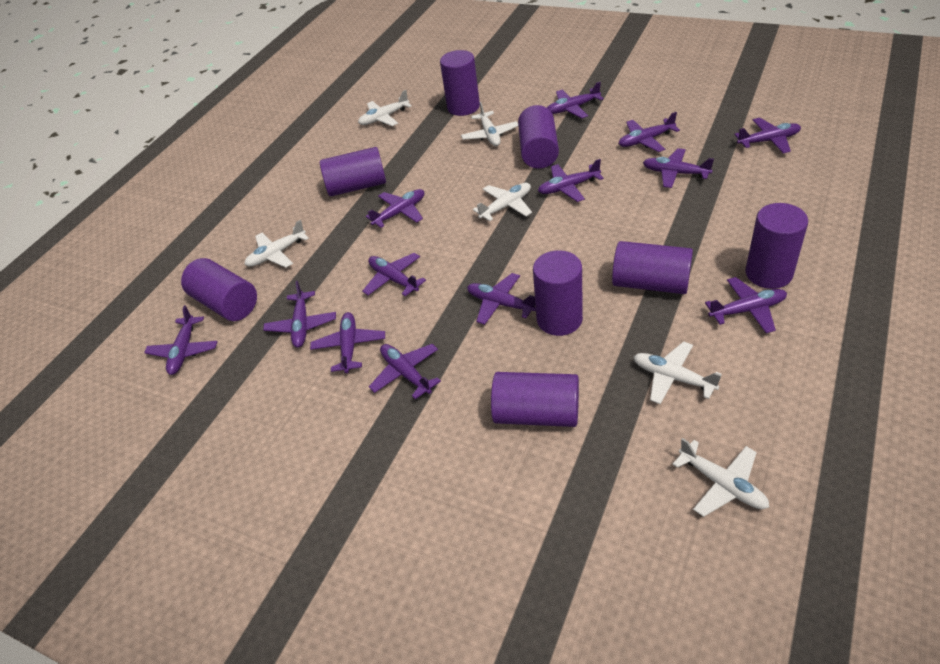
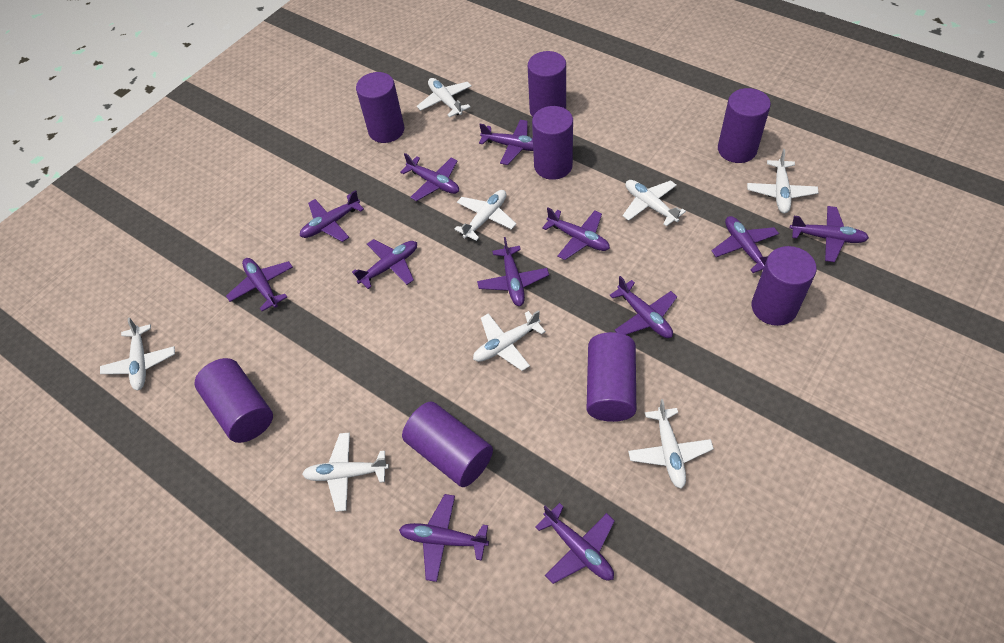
purple plane: [144,305,218,375] [263,281,336,348] [310,312,385,373] [362,253,426,296] [366,189,424,228] [369,344,441,399] [467,273,536,325] [538,159,604,202] [547,82,604,118] [619,112,680,152] [643,148,714,188] [705,277,787,333] [734,118,801,153] = 13 -> [226,258,293,311] [300,190,364,242] [352,239,417,289] [399,494,489,582] [400,153,459,201] [477,237,549,306] [479,120,533,165] [535,503,615,584] [542,208,610,260] [609,276,677,338] [711,216,779,273] [790,206,869,262] = 12
white plane: [244,220,309,268] [358,90,412,126] [461,102,518,146] [473,183,532,221] [633,341,722,404] [672,438,769,517] = 6 -> [100,317,175,390] [302,432,389,512] [417,78,472,117] [454,190,516,241] [473,310,546,371] [623,180,686,227] [628,399,714,489] [747,149,819,213] = 8

